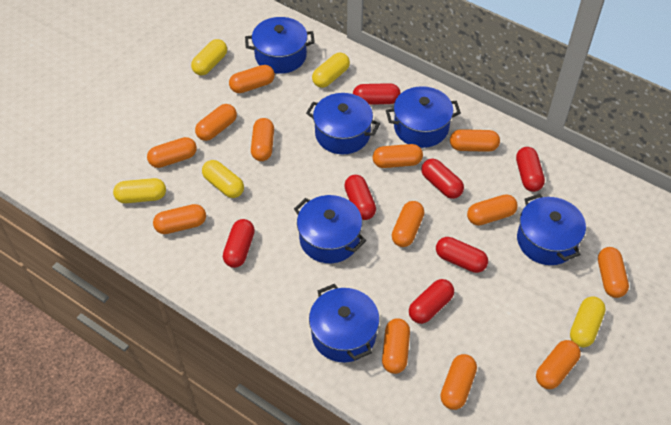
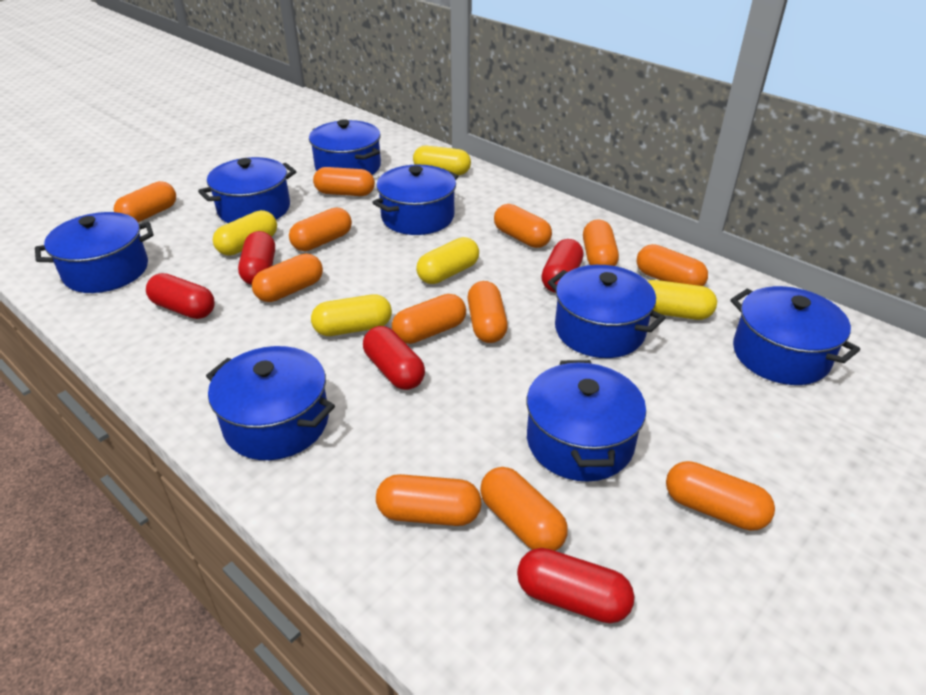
blue pot: [245,17,315,74] [294,195,366,263] [306,93,380,154] [309,284,379,362] [386,86,461,148] [517,194,586,265] = 6 -> [35,212,154,293] [198,157,296,223] [206,346,335,460] [309,119,381,175] [372,164,458,235] [527,360,646,482] [548,265,666,358] [730,286,860,385] = 8
orange capsule: [147,137,197,168] [153,204,206,234] [195,104,237,141] [229,65,275,93] [251,118,274,161] [373,144,423,168] [382,318,410,374] [392,201,424,247] [440,354,477,410] [450,129,500,152] [467,194,518,226] [536,340,581,389] [598,247,629,298] = 13 -> [114,181,176,222] [252,254,323,302] [289,207,352,251] [313,167,375,196] [376,474,482,526] [392,294,466,344] [467,281,508,343] [480,467,568,551] [494,204,552,248] [583,219,619,266] [637,244,708,286] [666,461,775,531] = 12
red capsule: [223,219,255,268] [344,175,376,220] [353,83,401,105] [409,279,454,324] [421,158,464,199] [436,237,488,273] [516,147,545,192] = 7 -> [146,273,215,319] [238,231,275,285] [363,326,425,390] [517,548,634,623] [541,239,584,293] = 5

